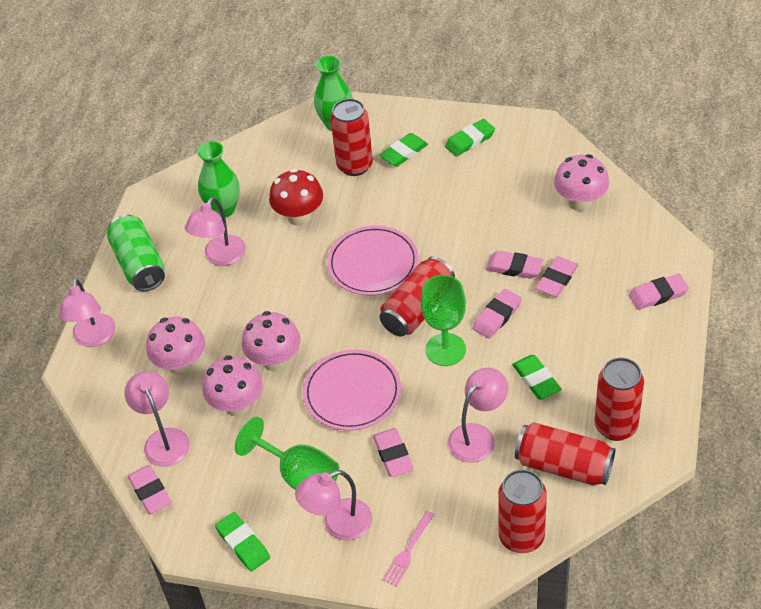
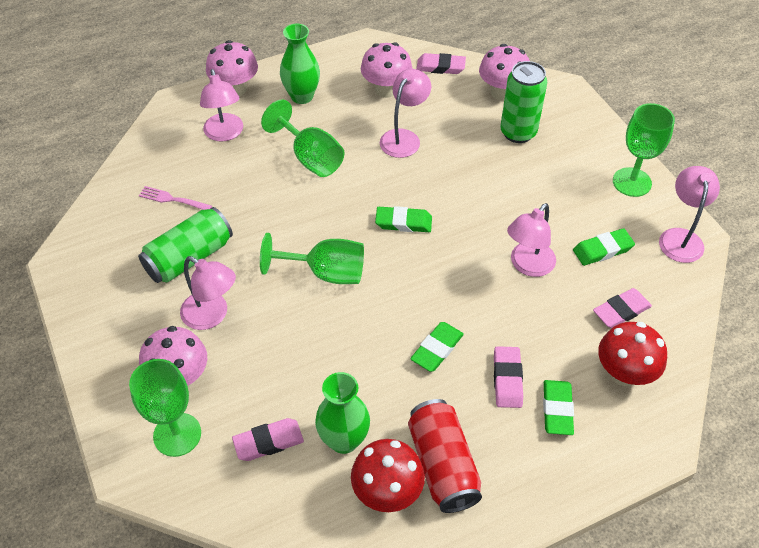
green can: [107,214,165,291] = 1 -> [138,207,233,283] [500,61,547,143] = 2
green goblet: [235,417,339,490] [421,275,466,366] = 2 -> [129,359,201,457] [260,233,364,284] [261,99,344,177] [613,103,675,197] = 4
pink eraser: [128,465,172,514] [373,428,414,477] [473,289,522,339] [486,251,543,279] [535,256,578,297] [629,274,689,310] = 6 -> [232,418,304,461] [416,53,466,74] [494,346,523,408] [593,288,652,328] = 4
pink plate: [303,350,401,431] [327,226,419,295] = 2 -> none = 0
red can: [330,98,373,176] [380,256,455,337] [498,469,547,553] [515,422,615,485] [594,357,644,441] = 5 -> [408,399,482,513] = 1
red mushroom: [269,169,323,226] = 1 -> [351,439,425,512] [598,322,667,386] = 2

